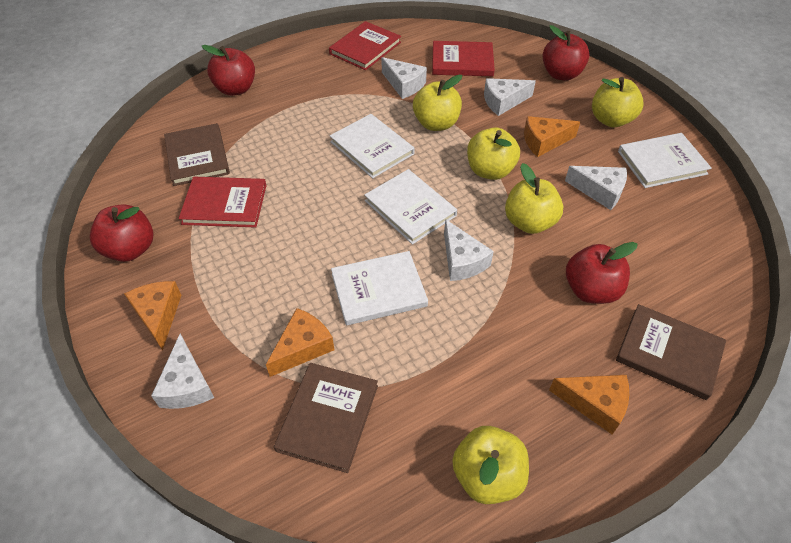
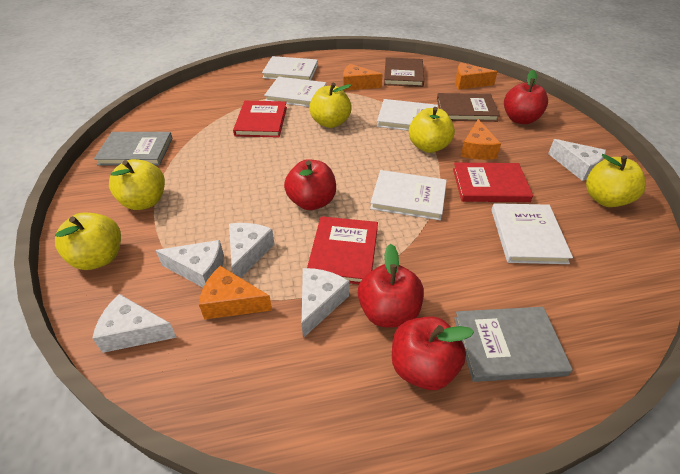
brown book: [164,123,230,186] [274,363,378,473] [616,304,726,400] = 3 -> [384,57,424,87] [437,93,500,122] = 2
grey book: none = 0 -> [94,132,172,166] [454,307,573,382] = 2
white book: [330,114,415,178] [331,251,428,325] [364,169,457,245] [618,133,712,188] = 4 -> [262,56,318,80] [264,77,326,107] [370,170,447,221] [377,99,438,131] [491,203,573,264] = 5

